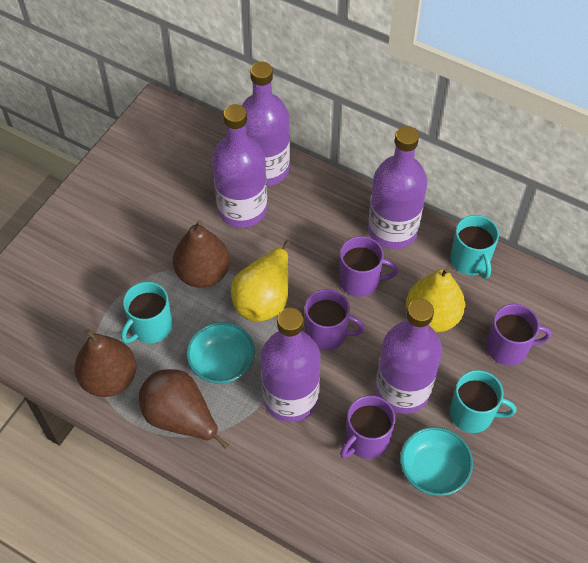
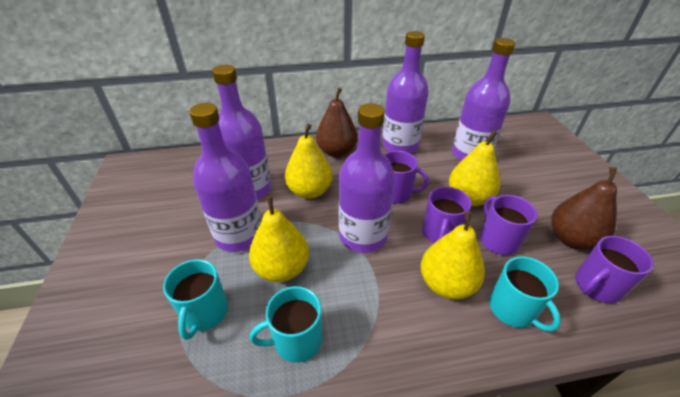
brown pear: [74,329,137,397] [139,369,229,449] [173,220,230,288] = 3 -> [316,88,358,157] [551,167,617,250] = 2
turquoise bowl: [186,322,255,384] [400,427,473,496] = 2 -> none = 0
yellow pear: [231,240,290,322] [406,267,465,332] = 2 -> [249,196,309,282] [285,124,333,199] [420,211,485,299] [449,130,500,206] = 4

